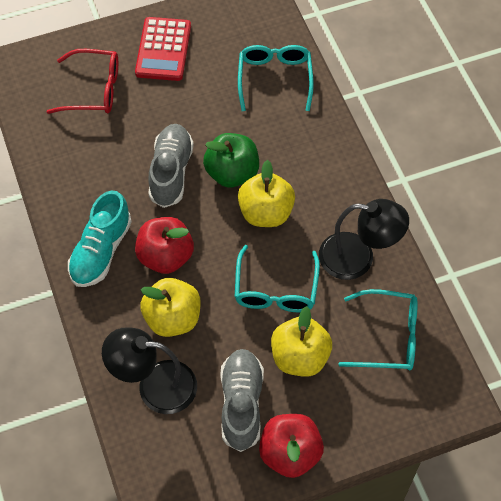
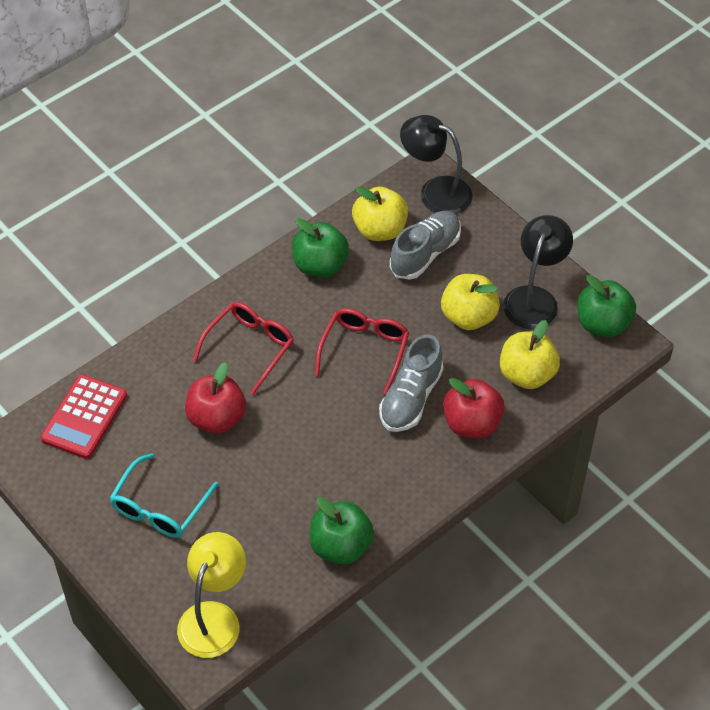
green apple: [203,133,259,187] = 1 -> [292,218,349,277] [310,497,374,565] [577,275,636,337] = 3
red glasses: [47,49,118,114] = 1 -> [193,302,294,395] [315,308,409,395] = 2
turquoise glasses: [235,245,320,312] [238,45,314,111] [338,289,418,371] = 3 -> [110,453,219,538] = 1
turquoise shoe: [68,191,132,287] = 1 -> none = 0
yellow lamp: none = 0 -> [177,532,246,658] = 1

